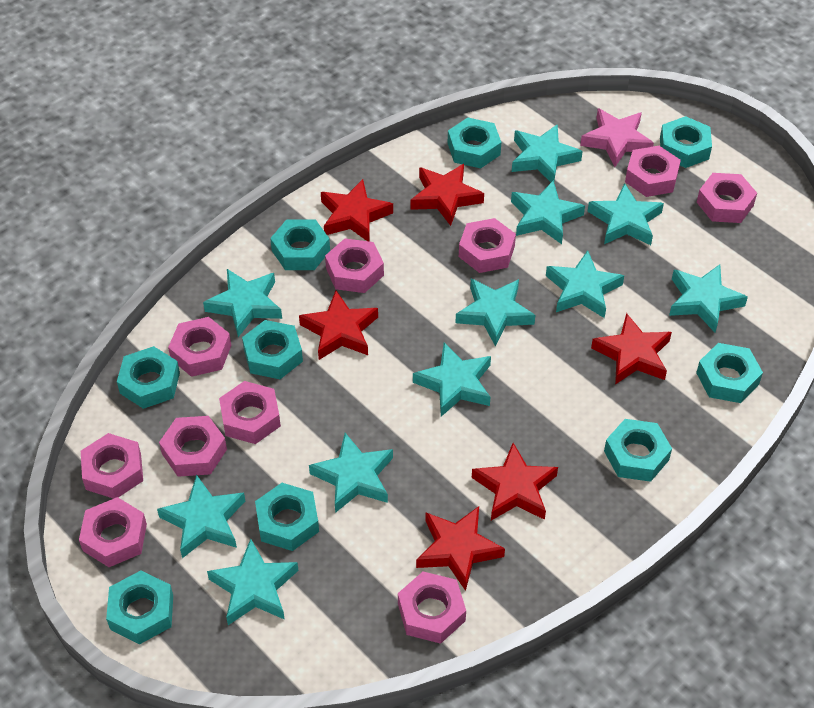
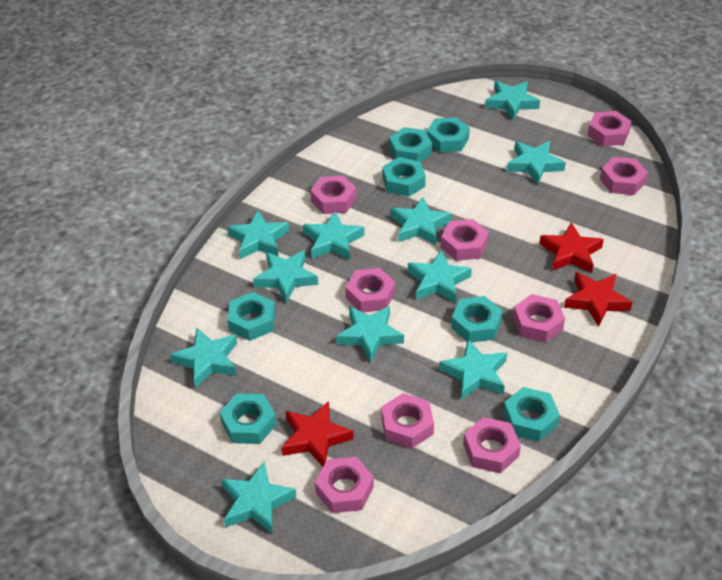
pink nut: [79,497,147,567] [81,433,143,499] [159,416,227,477] [168,317,231,377] [219,381,281,444] [325,238,384,293] [398,571,466,644] [459,218,516,273] [625,146,681,197] [697,173,757,223] = 10 -> [310,175,356,214] [315,457,374,513] [345,268,395,312] [381,393,434,449] [441,219,489,261] [463,417,521,473] [513,294,565,343] [587,111,632,146] [600,157,648,195] = 9
pink star: [580,108,654,167] = 1 -> none = 0
red star: [299,291,378,360] [321,179,393,242] [410,164,484,226] [416,506,505,591] [472,443,558,520] [591,313,672,384] = 6 -> [281,401,354,467] [539,223,604,273] [564,272,633,326] = 3
turquoise nut: [106,571,173,644] [117,346,180,409] [242,320,303,379] [255,483,319,551] [270,219,330,270] [448,118,501,168] [604,419,672,482] [660,116,712,168] [696,343,763,403] = 9 -> [220,393,277,444] [227,292,275,341] [382,157,426,197] [389,127,432,162] [427,117,470,153] [451,296,503,342] [503,387,560,442] = 7

